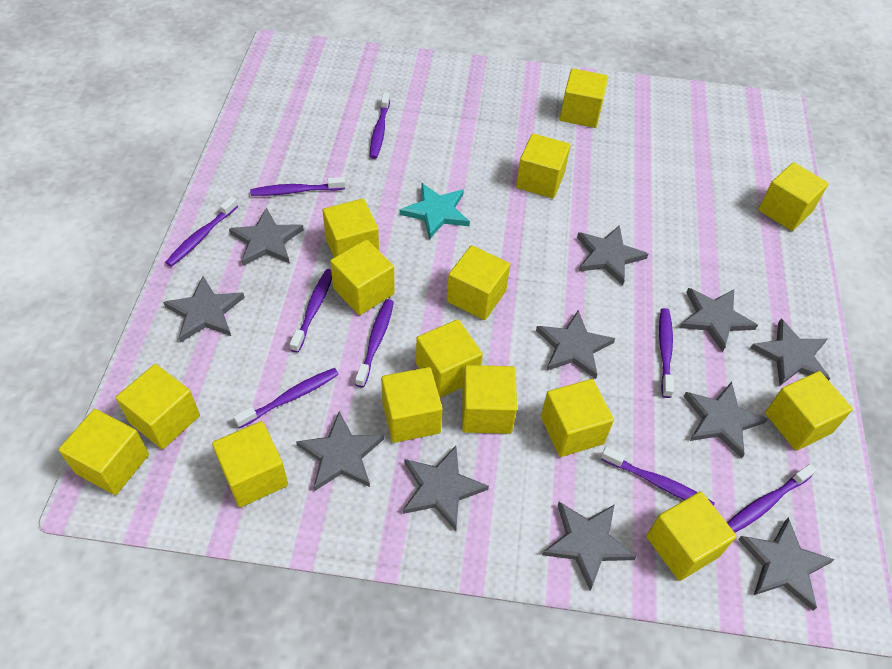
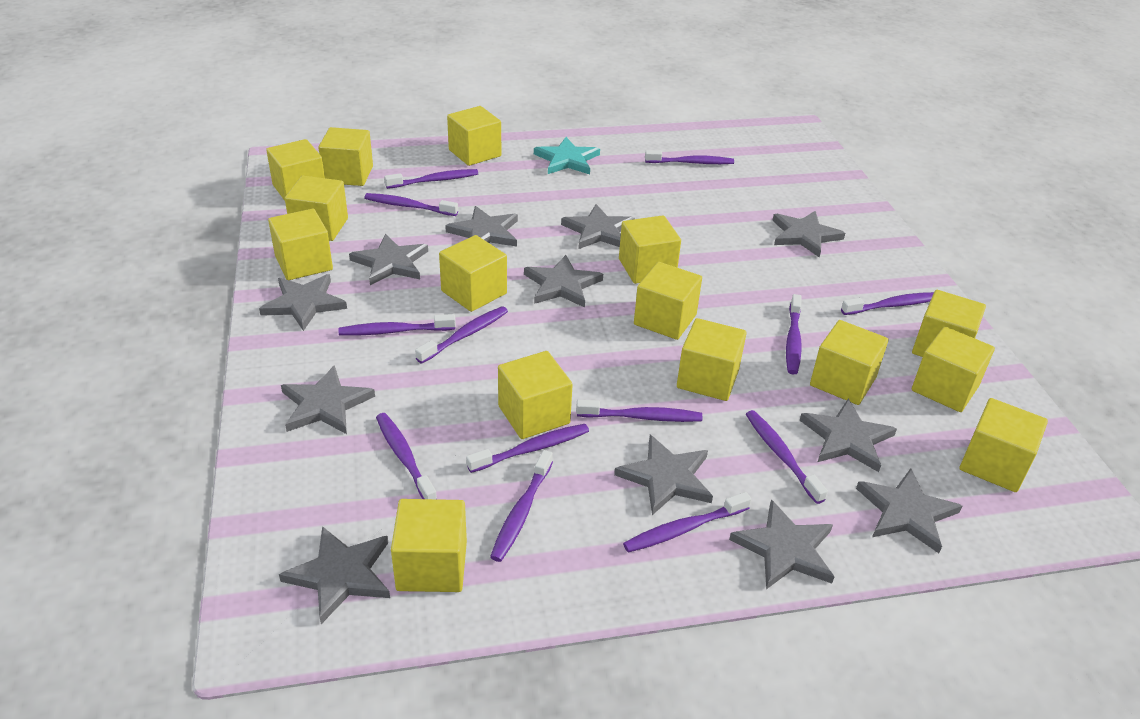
grey star: [163,276,245,342] [229,208,304,266] [296,411,384,491] [403,446,489,531] [536,310,615,379] [542,502,636,591] [577,225,648,285] [679,288,758,352] [684,382,768,458] [738,517,835,610] [750,319,830,386] = 11 -> [259,274,347,331] [279,526,390,624] [281,365,375,434] [349,234,428,285] [445,206,518,247] [524,255,603,308] [561,204,635,249] [614,435,713,515] [729,500,834,589] [772,211,845,257] [799,399,897,472] [856,468,962,553] = 12
purple toothbrush: [165,196,238,267] [233,368,339,428] [250,177,345,196] [290,269,332,353] [355,299,394,387] [370,92,390,159] [601,447,715,506] [659,308,674,398] [727,464,816,533] = 9 -> [338,314,456,336] [364,193,458,216] [376,413,437,499] [384,169,478,189] [415,306,508,364] [466,424,589,473] [490,450,553,562] [576,400,702,422] [623,492,751,553] [645,150,734,164] [746,410,828,504] [786,294,802,374] [841,292,934,315] = 13

